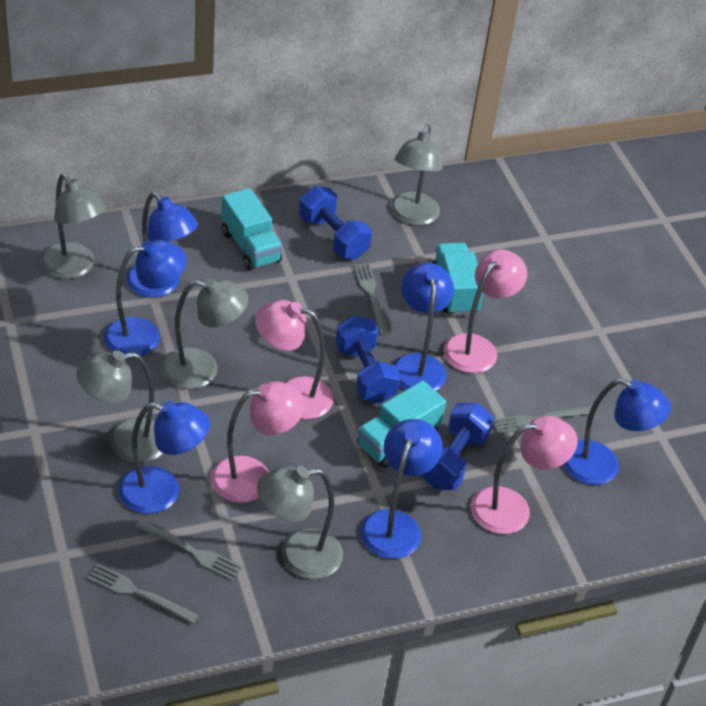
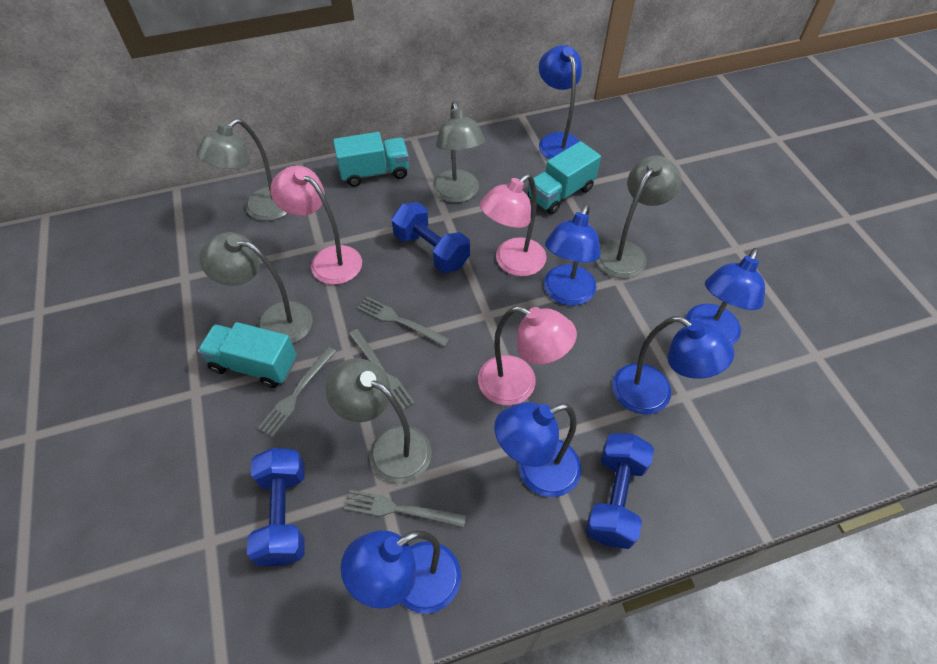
pink lamp: [211,381,305,503] [255,300,334,419] [443,249,527,373] [471,416,578,534] = 4 -> [270,166,362,285] [478,306,577,405] [480,174,547,276] = 3

